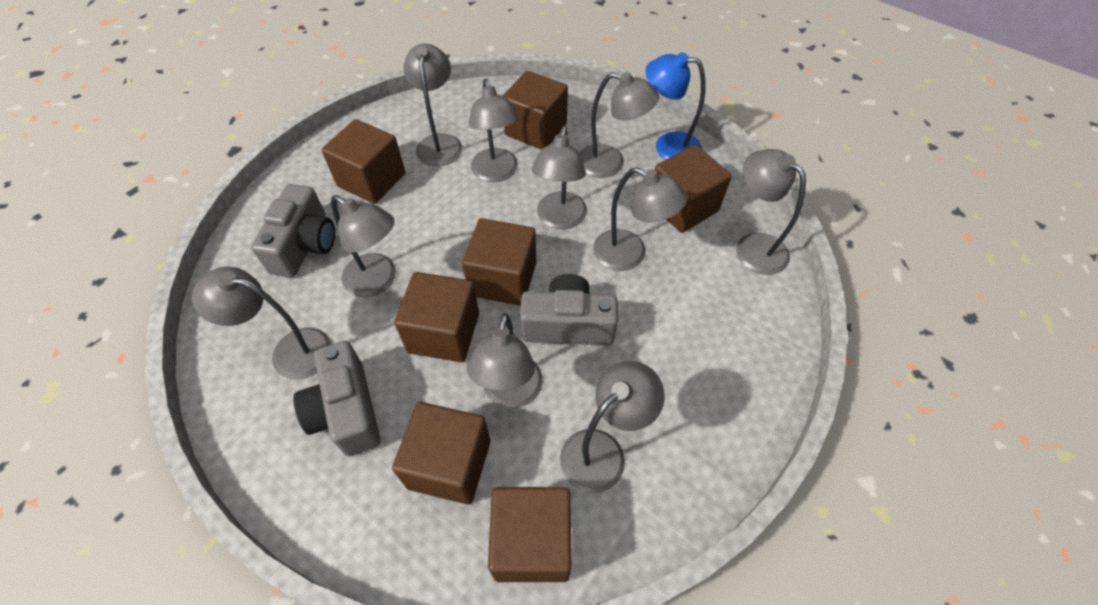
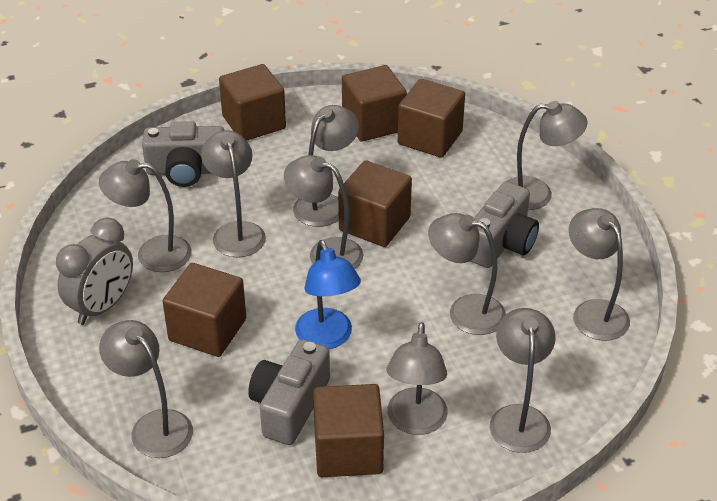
brown cube: [322,119,405,204] [392,402,490,504] [394,272,479,362] [462,218,536,306] [488,487,572,582] [503,71,568,150] [655,145,732,233] = 7 -> [162,263,246,357] [219,64,286,141] [313,384,384,477] [338,160,412,247] [342,65,407,142] [398,79,465,158] = 6
grey clock: none = 0 -> [56,218,133,325] = 1

